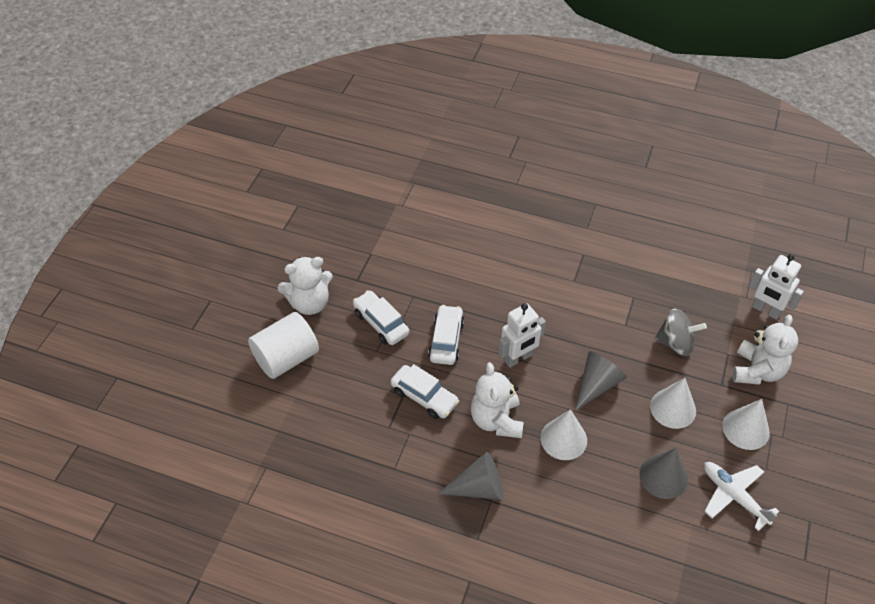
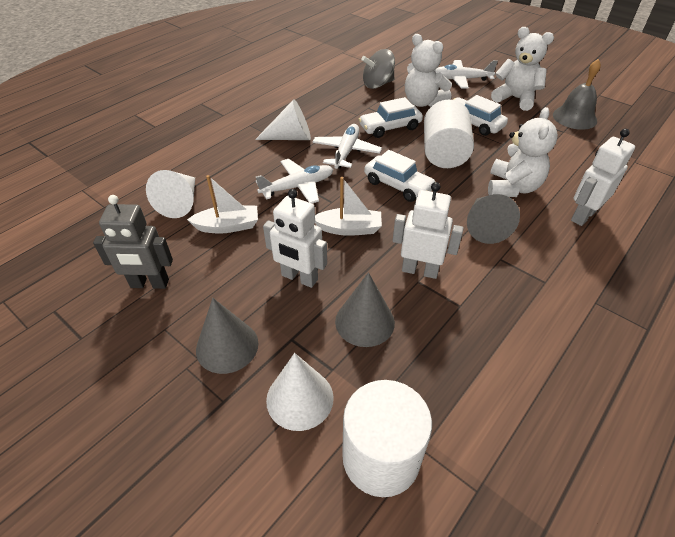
grey bell: none = 0 -> [553,59,601,130] = 1
grey robot: none = 0 -> [93,195,173,289] = 1
white boat: none = 0 -> [187,175,258,234] [315,177,382,236] = 2
white cylinder: [248,312,319,379] = 1 -> [342,380,432,497] [424,100,474,168] = 2
white plane: [704,462,780,531] = 1 -> [256,159,333,204] [312,124,382,169] [434,60,498,89] = 3
white robot: [499,303,546,368] [749,254,804,320] = 2 -> [263,189,327,288] [393,182,464,279] [571,129,635,226] = 3

